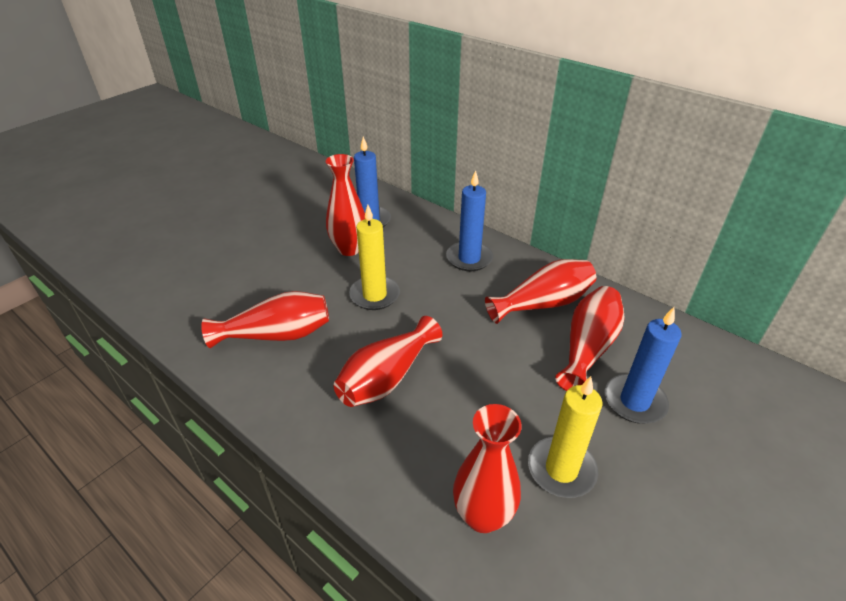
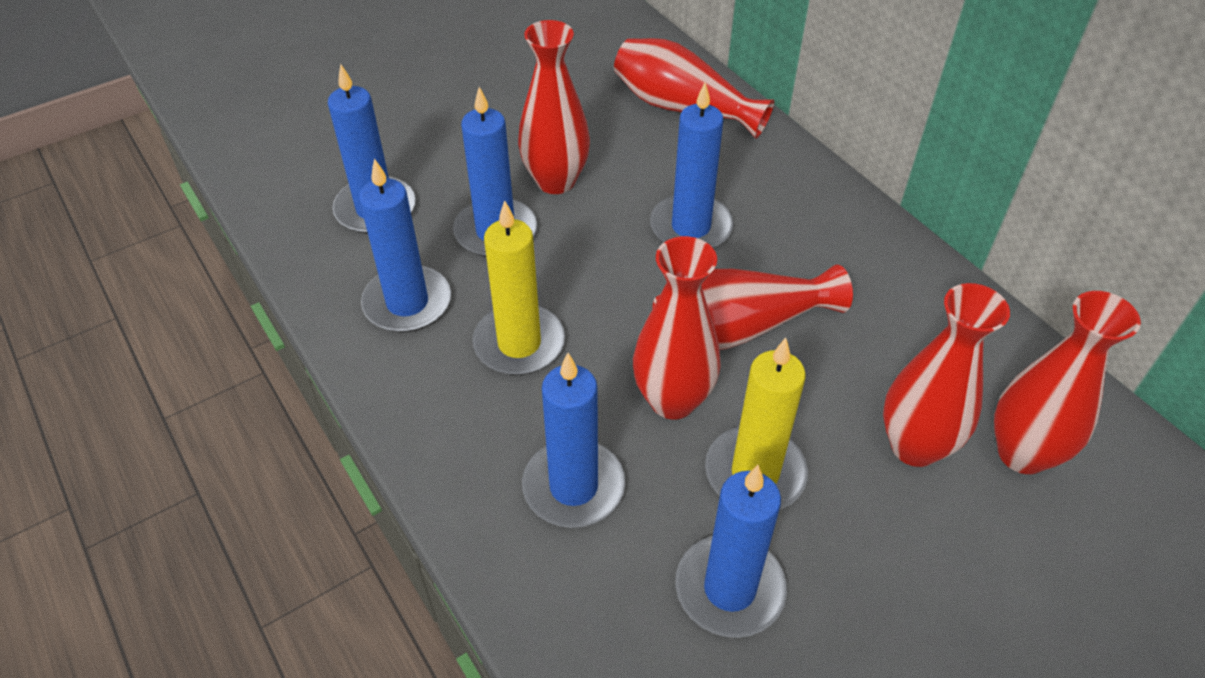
blue candle: [354,136,391,227] [446,170,493,271] [605,307,682,424] = 3 -> [328,64,416,234] [359,159,451,332] [453,87,537,257] [522,353,625,528] [650,83,734,248] [675,465,787,638] = 6

